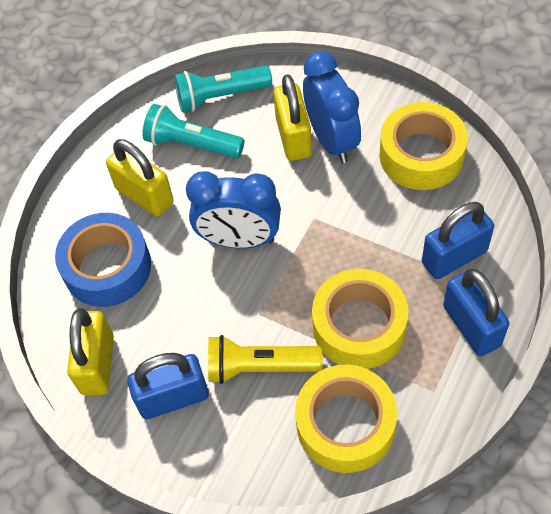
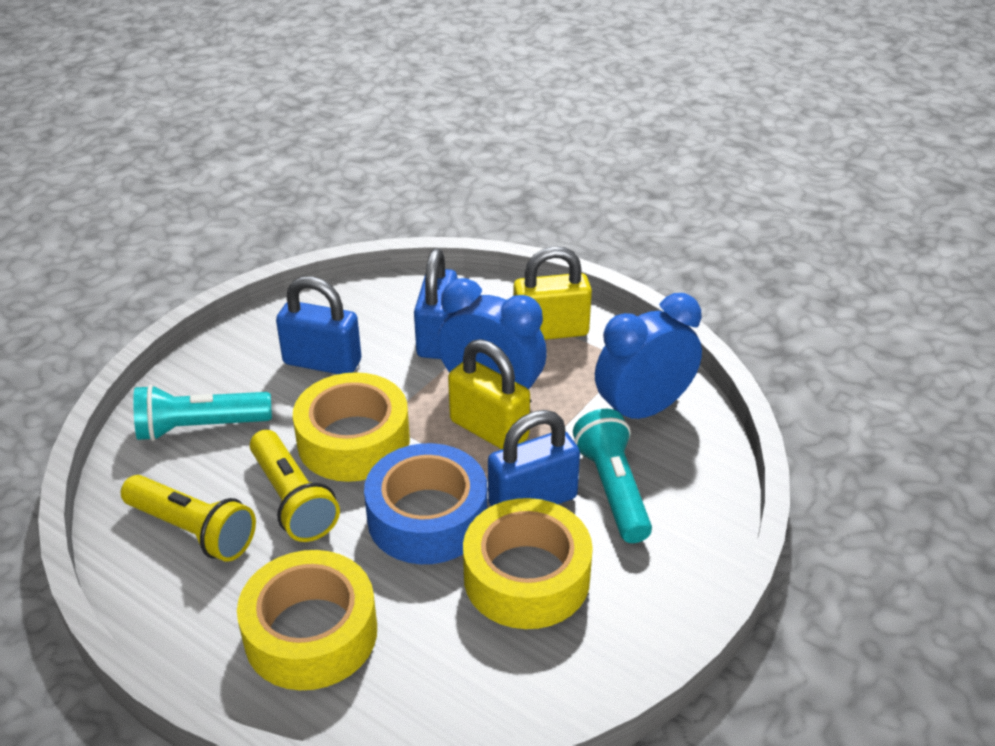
yellow flashlight: [208,335,323,384] = 1 -> [121,475,256,562] [250,430,340,542] = 2
yellow padlock: [67,308,114,395] [106,139,174,216] [273,74,312,161] = 3 -> [448,339,530,449] [513,246,592,340] = 2

